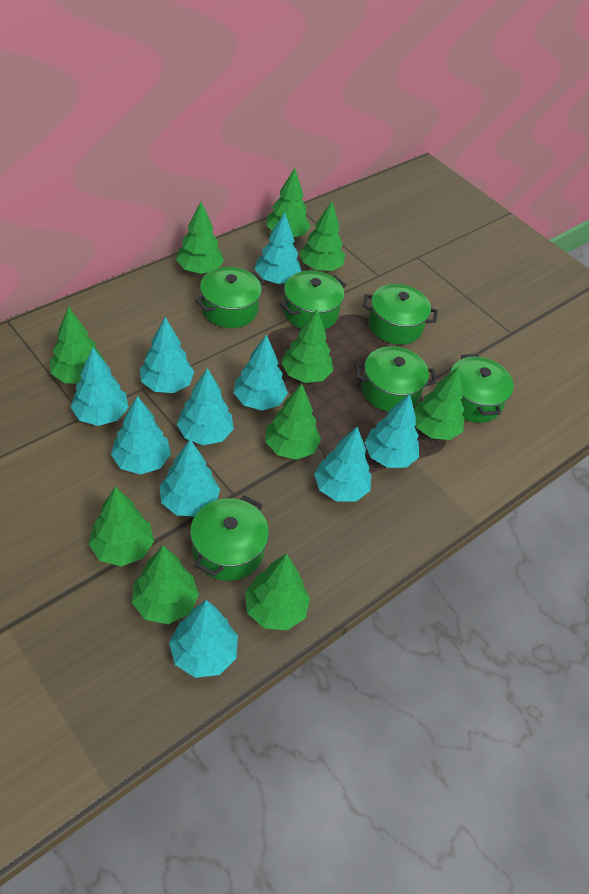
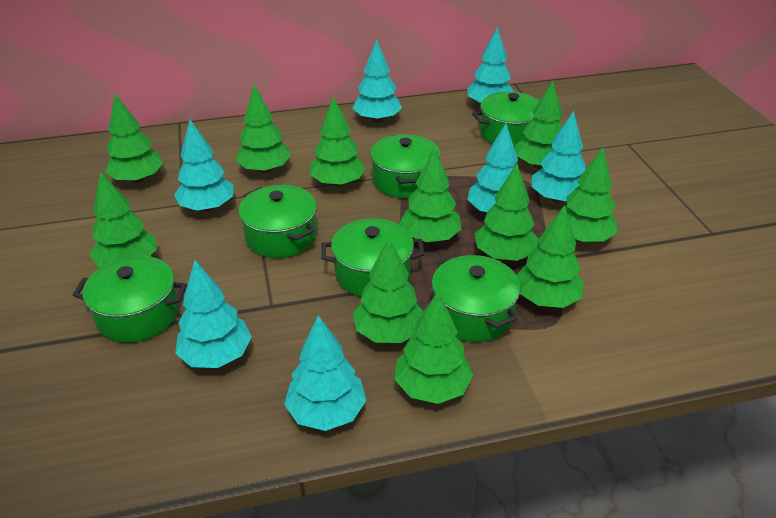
green tree: [50,306,106,384] [89,486,154,566] [132,545,199,624] [176,201,224,274] [245,553,310,630] [265,383,321,460] [266,168,310,237] [281,309,333,383] [300,201,345,271] [414,367,464,440] = 10 -> [90,171,157,267] [105,94,163,183] [236,85,291,173] [310,96,366,187] [353,238,424,343] [394,291,473,404] [399,147,462,242] [475,164,538,261] [515,81,563,169] [516,205,584,308] [558,148,617,243] = 11
turquoise tree: [70,348,129,426] [111,396,171,475] [140,317,194,393] [160,439,220,516] [169,600,238,678] [177,368,234,445] [234,334,288,411] [255,213,302,284] [314,427,371,501] [364,394,419,468] = 10 -> [174,120,234,212] [175,260,252,368] [284,315,366,431] [352,39,402,123] [467,27,514,103] [468,123,522,212] [531,111,585,203] = 7

